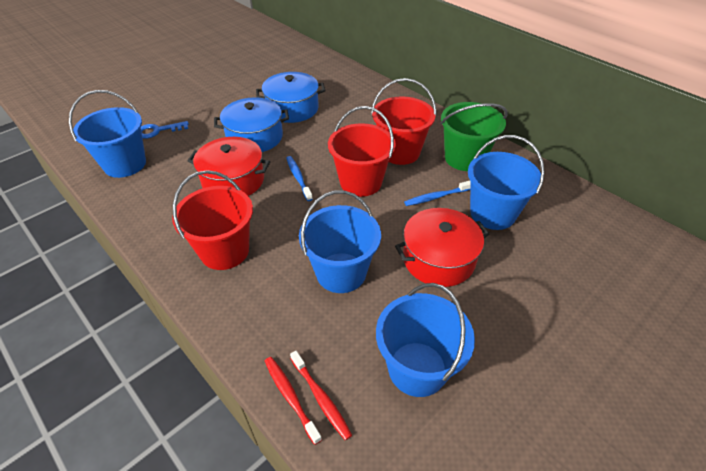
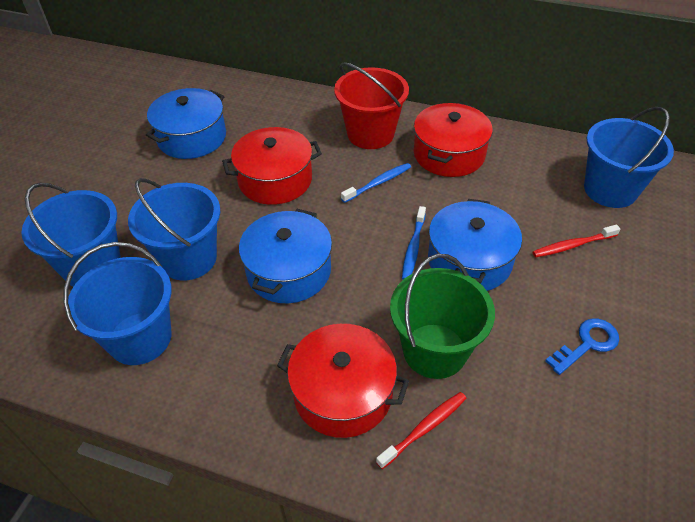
blue pot: [214,97,289,152] [256,72,325,123] = 2 -> [146,88,226,159] [239,209,332,303] [428,199,522,291] = 3
red bucket: [172,170,253,270] [328,106,396,197] [371,78,437,165] = 3 -> [334,62,409,149] = 1
red pot: [188,137,270,196] [395,208,489,287] = 2 -> [222,127,322,205] [277,324,409,438] [414,103,493,177] = 3

